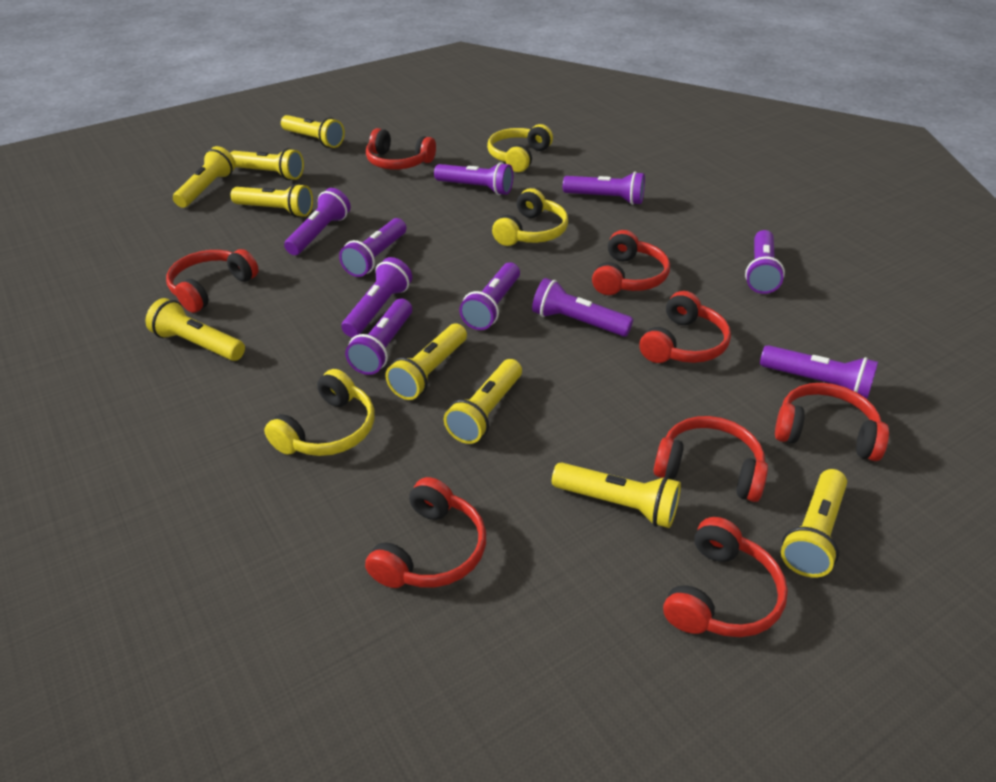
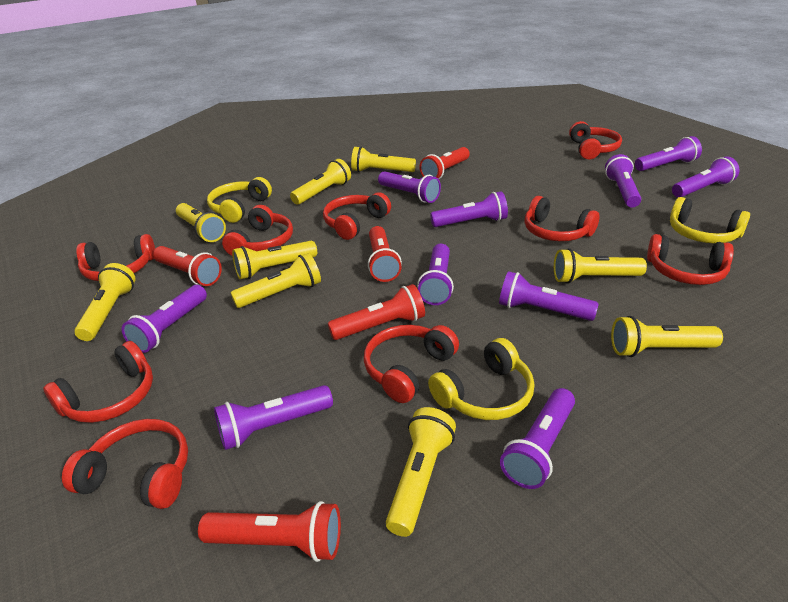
red flashlight: none = 0 -> [153,246,222,286] [198,501,341,562] [328,284,425,340] [368,226,402,282] [419,147,470,179] = 5
red headphones: [166,249,259,313] [365,477,486,588] [366,128,436,170] [592,230,670,295] [640,291,731,363] [654,416,768,502] [663,517,788,637] [775,383,889,461] = 8 -> [43,341,153,423] [62,419,188,509] [76,234,155,281] [222,205,293,256] [323,192,391,240] [364,325,459,403] [524,196,599,241] [569,121,622,159] [647,234,734,285] = 9

